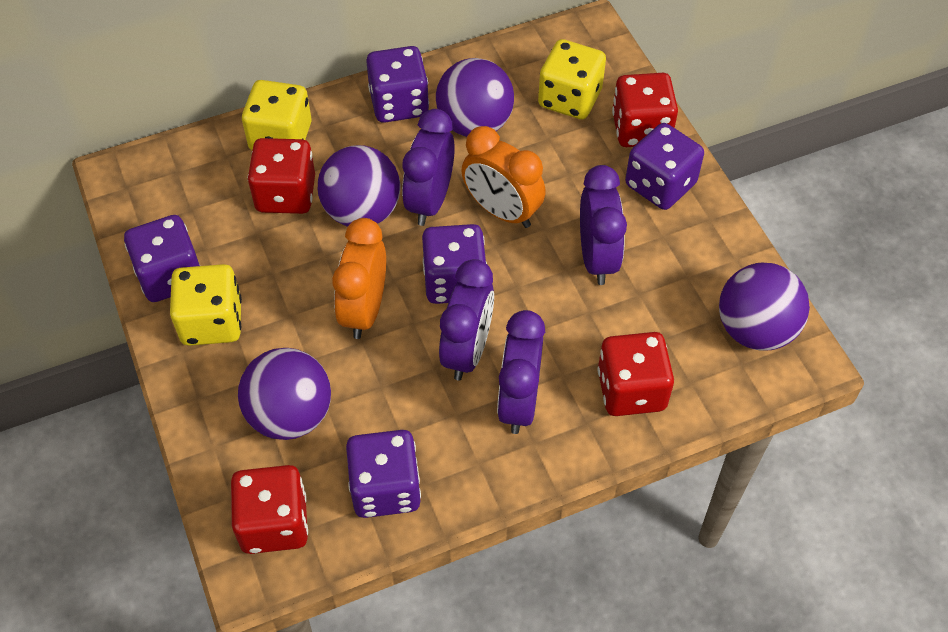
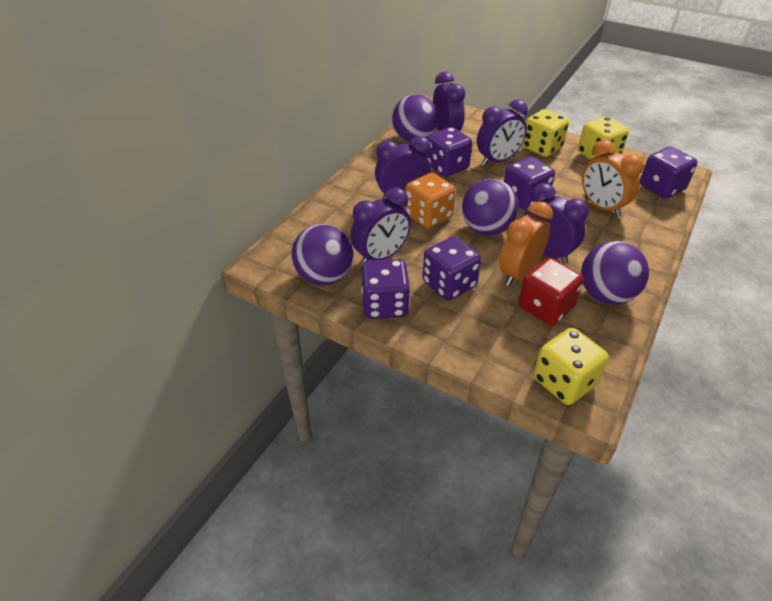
orange dice: none = 0 -> [405,173,456,229] = 1
purple clock: [402,109,455,226] [439,259,494,380] [497,310,545,434] [580,165,627,285] = 4 -> [351,187,411,265] [375,136,432,199] [433,72,465,131] [477,99,528,166] [524,183,589,264] = 5
red dice: [231,465,308,554] [248,138,315,214] [598,332,674,416] [612,73,678,147] = 4 -> [519,258,584,326] = 1

